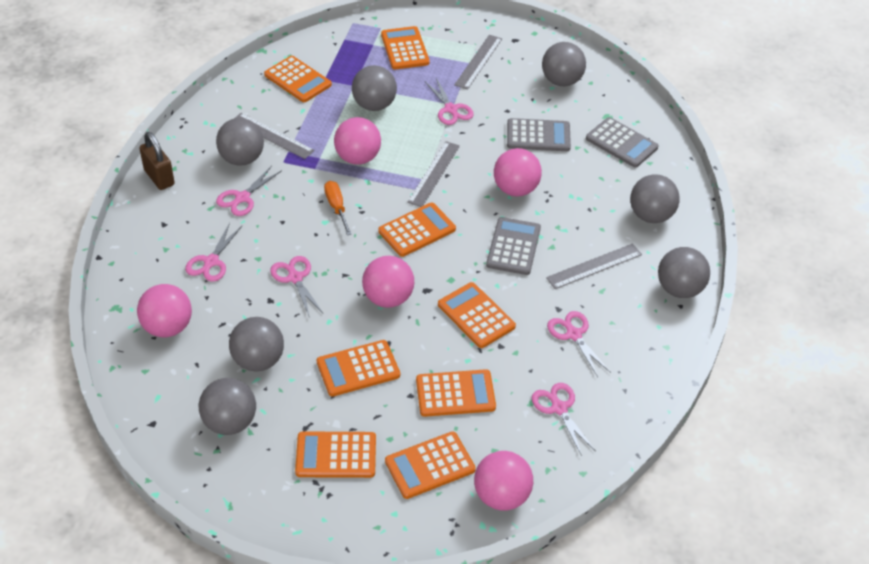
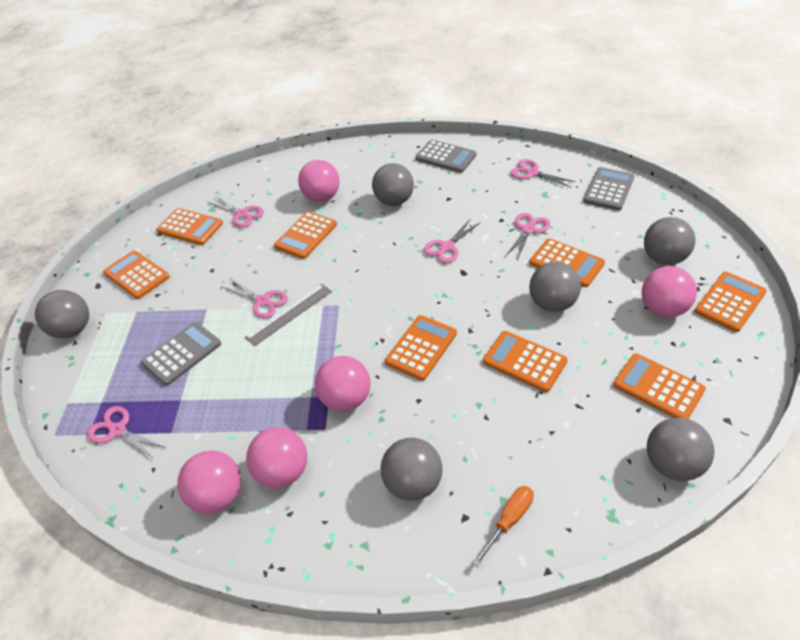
brown padlock: [139,132,175,190] = 1 -> none = 0
grey ball: [199,378,256,435] [216,118,264,165] [229,317,284,372] [352,65,397,111] [542,42,586,86] [630,174,680,223] [658,247,710,298] = 7 -> [35,290,89,338] [372,163,414,206] [381,438,442,501] [529,262,581,312] [644,217,696,265] [647,418,715,481] = 6
grey ruler: [235,113,314,159] [407,141,460,207] [454,35,502,90] [546,243,642,289] = 4 -> [245,284,332,346] = 1

